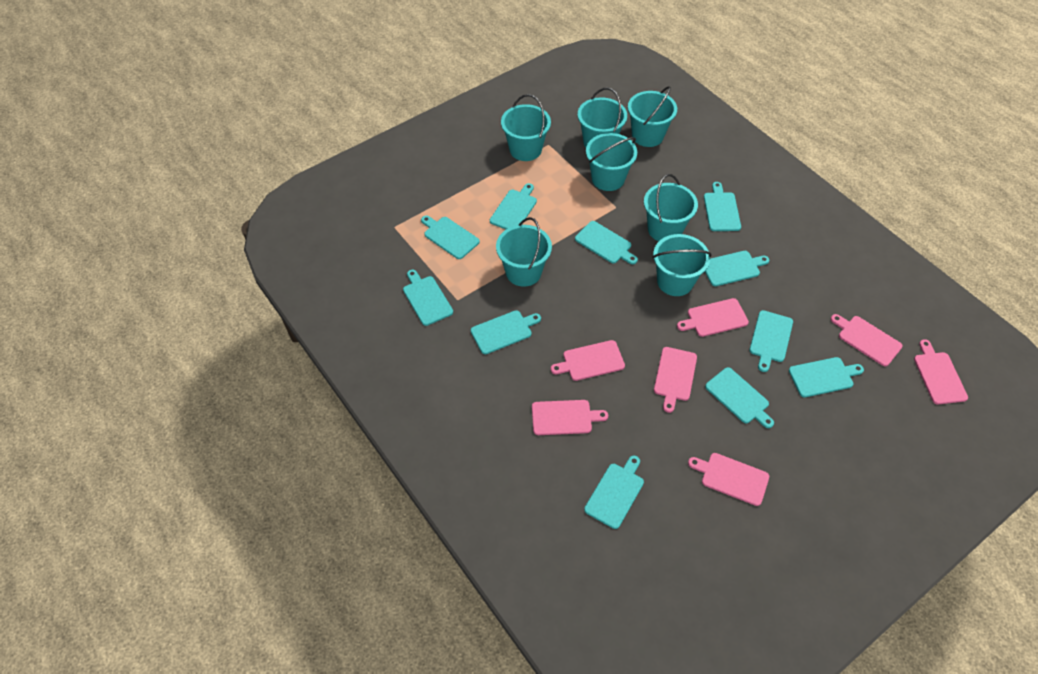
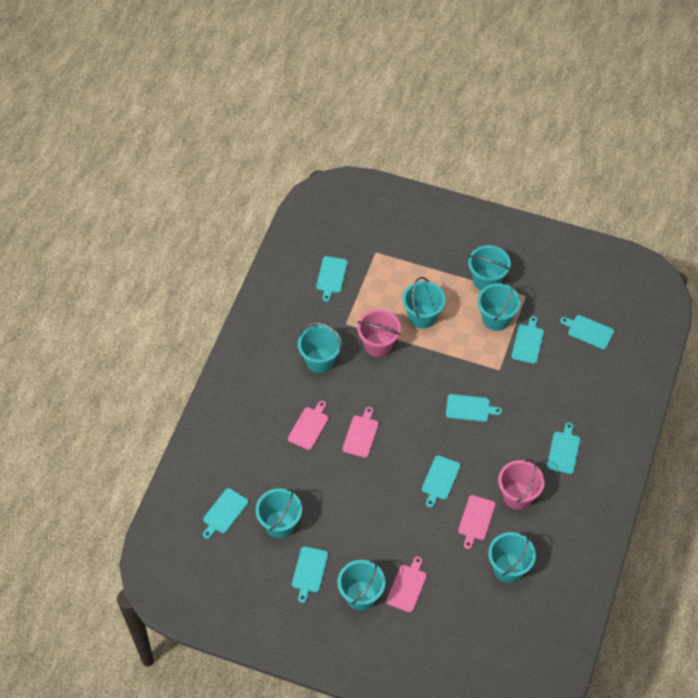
pink bucket: none = 0 -> [357,309,401,357] [498,459,544,510] = 2
pink cutting board: [532,400,608,435] [551,340,625,381] [654,347,697,413] [677,298,749,337] [688,453,769,506] [831,314,903,366] [914,339,968,404] = 7 -> [288,401,329,450] [342,407,379,458] [386,556,427,613] [458,495,496,549] = 4
turquoise cutting board: [403,270,453,326] [421,216,480,259] [471,310,541,354] [490,183,537,229] [575,221,638,264] [584,456,644,529] [704,182,741,231] [705,251,769,286] [705,367,774,428] [749,310,793,372] [789,357,864,397] = 11 -> [203,488,249,539] [292,546,328,603] [316,256,348,302] [422,455,461,508] [446,394,502,422] [511,316,544,364] [547,422,580,474] [560,315,614,349] = 8

